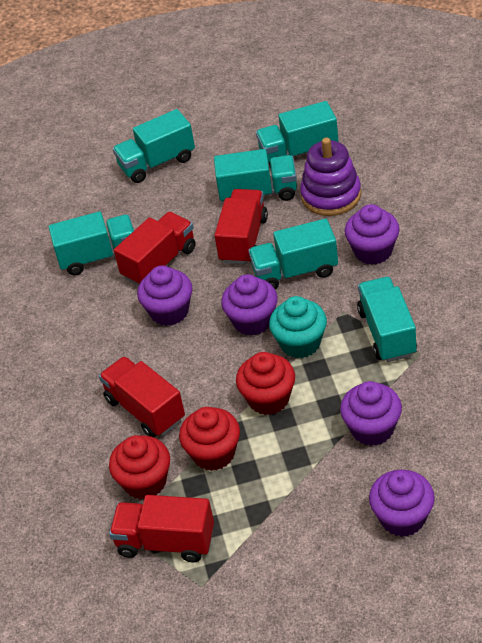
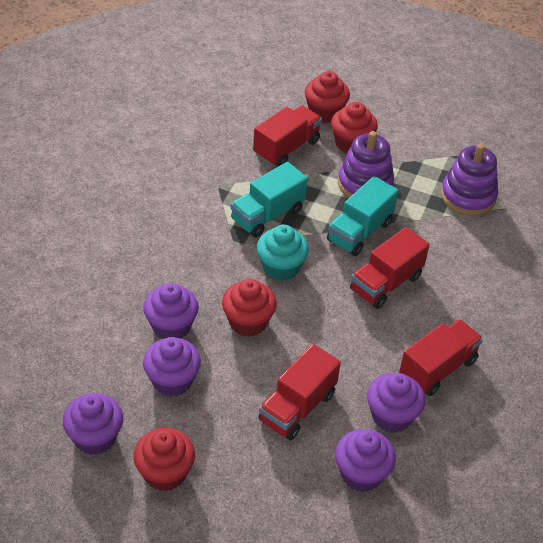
purple stacking toy: [300,137,361,216] = 1 -> [338,131,394,198] [441,144,498,216] = 2
red cupcake: [109,435,170,500] [179,407,240,471] [236,352,295,415] = 3 -> [133,428,195,491] [222,279,277,337] [305,71,350,123] [331,102,378,153] = 4
turquoise truck: [49,211,134,276] [113,109,195,183] [214,149,297,202] [248,219,338,290] [256,101,339,165] [357,277,417,362] = 6 -> [231,162,308,237] [327,176,398,256] = 2

